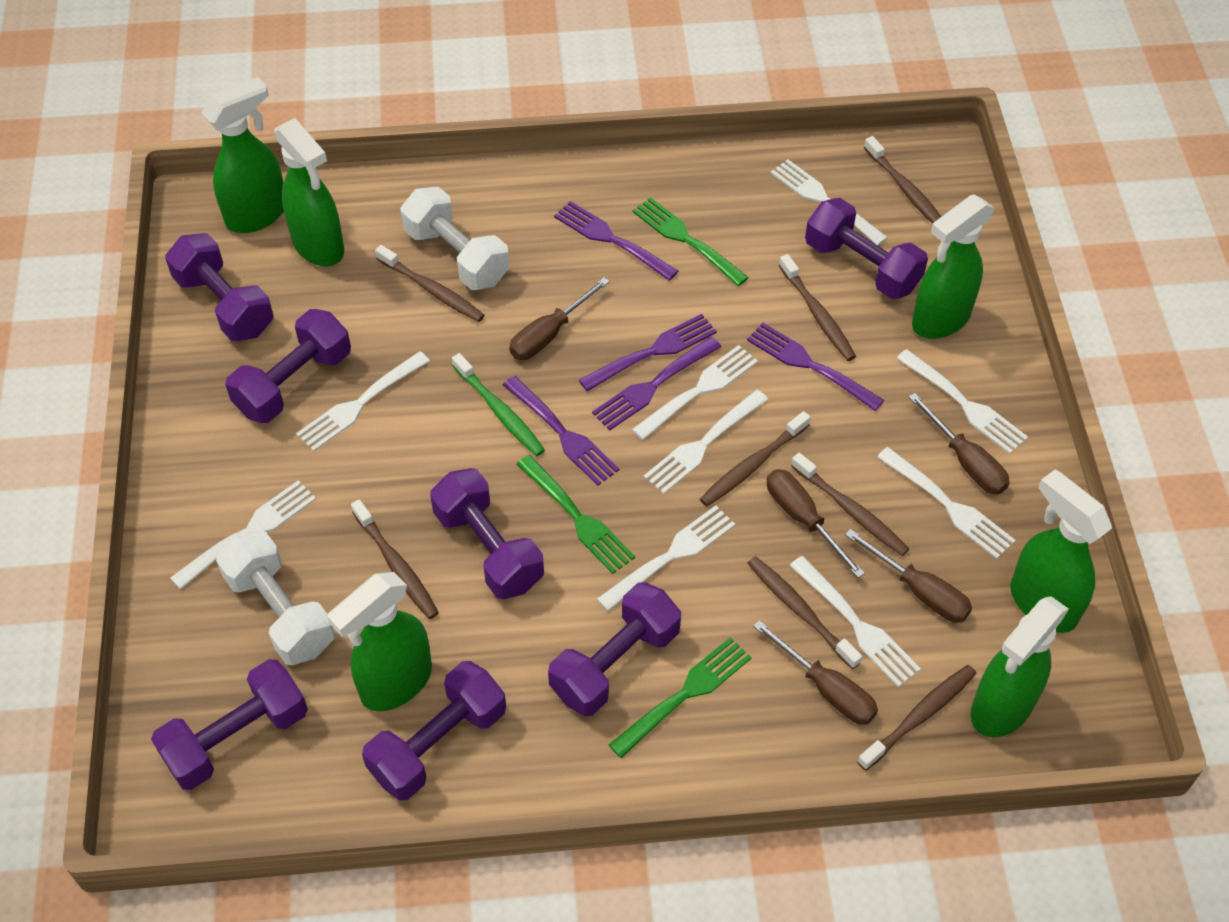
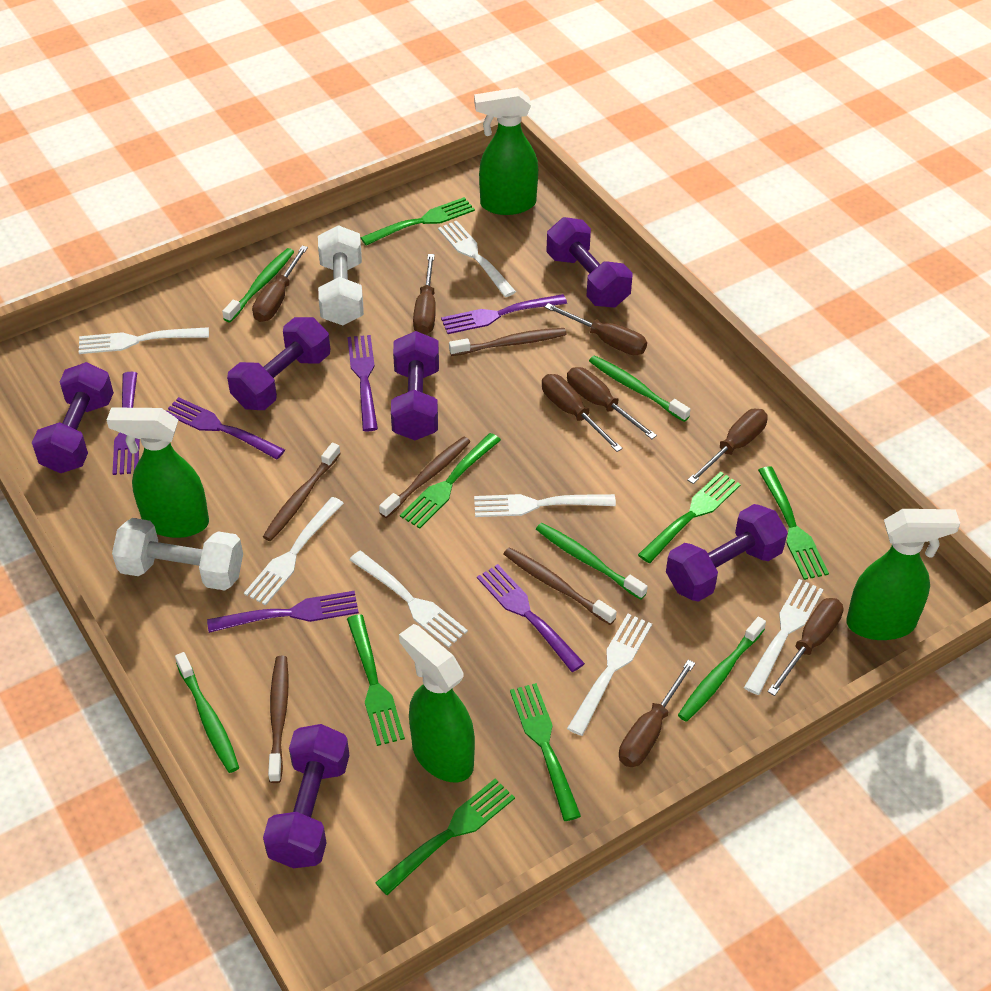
brown screwdriver: [509,277,610,360] [753,620,878,725] [767,469,865,578] [845,529,972,623] [909,393,1009,495] = 5 -> [252,246,308,322] [413,254,436,334] [542,374,623,452] [545,303,647,355] [567,367,657,439] [619,660,695,767] [687,409,768,484] [767,598,843,696] = 8
brown toothbrush: [351,499,439,619] [375,245,485,322] [700,411,811,506] [748,556,862,669] [779,254,856,361] [791,453,909,556] [857,665,977,771] [864,136,941,224] = 8 -> [263,443,341,541] [268,656,288,783] [379,437,470,518] [449,328,567,356] [504,547,617,625] = 5
green fork: [516,455,635,574] [609,637,752,758] [632,197,749,286] = 3 -> [347,614,405,746] [361,197,475,245] [375,779,515,895] [400,433,501,529] [510,683,581,821] [638,471,741,563] [758,466,829,580] = 7
green spray bottle: [201,77,284,233] [274,118,344,266] [327,572,432,711] [912,195,995,339] [971,596,1069,737] [1010,469,1112,633] = 6 -> [107,408,209,538] [399,624,475,782] [474,88,538,215] [846,509,960,640] = 4
green toothbrush: [452,353,545,456] = 1 -> [175,652,239,773] [222,248,294,323] [536,523,648,600] [589,355,691,422] [678,617,766,722] = 5
purple dumbbell: [151,659,308,790] [165,233,274,341] [225,309,351,423] [362,661,506,801] [430,468,544,599] [548,582,681,716] [805,198,928,299] = 7 -> [32,362,114,473] [227,317,330,410] [263,724,349,868] [391,331,439,440] [546,217,632,308] [666,504,788,602] = 6
purple fork: [503,376,619,485] [554,201,678,281] [579,314,717,392] [592,337,721,430] [747,323,884,411] = 5 -> [112,372,140,475] [165,397,285,460] [207,591,359,633] [347,335,378,431] [441,294,567,334] [477,564,585,672] = 6
white fork: [170,480,316,590] [296,351,430,452] [597,505,735,611] [632,345,758,440] [644,390,768,494] [770,159,888,246] [789,556,921,687] [877,447,1016,559] [896,349,1028,454] = 9 -> [79,327,209,354] [244,497,344,605] [350,551,468,648] [438,221,516,297] [474,494,616,517] [567,614,652,736] [744,579,824,695] = 7

